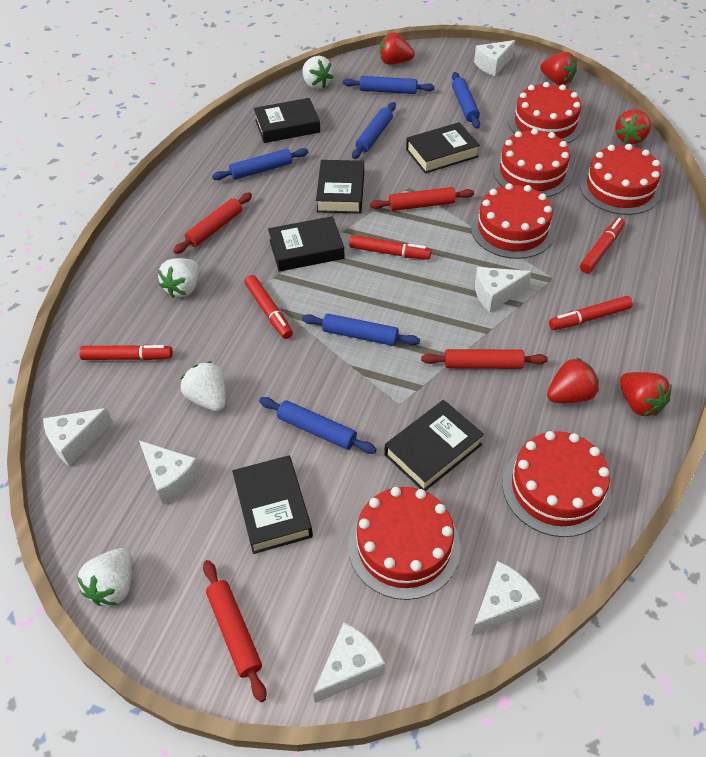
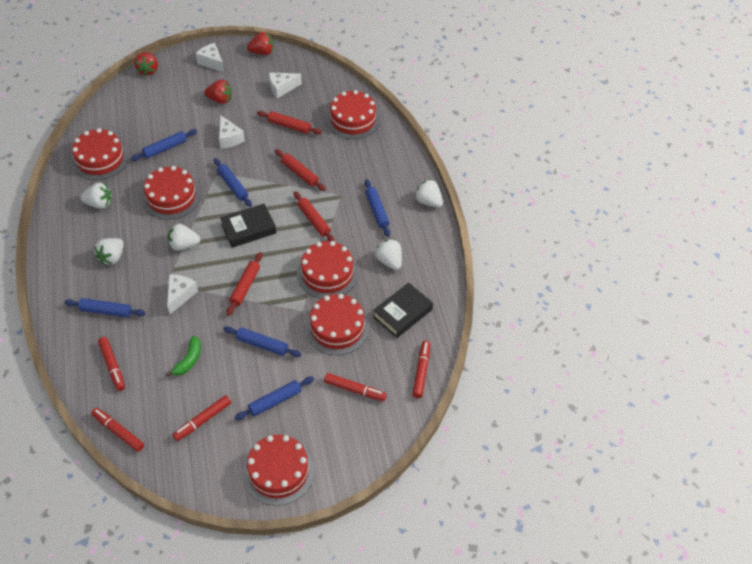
black book: [232,455,313,554] [254,98,320,143] [268,216,345,271] [316,160,364,214] [384,400,484,491] [406,122,480,173] = 6 -> [220,204,276,248] [373,283,433,338] = 2
green banana: none = 0 -> [166,336,201,377] = 1
red strawberry: [380,32,415,65] [540,52,577,85] [547,357,599,403] [615,109,651,144] [620,372,672,416] = 5 -> [134,52,158,76] [204,79,232,104] [247,32,273,55] = 3
white cheese: [43,408,113,466] [139,440,201,504] [313,623,385,703] [471,561,541,636] [474,40,515,76] [475,267,532,312] = 6 -> [167,274,198,314] [196,43,224,72] [219,115,245,149] [269,72,302,99] = 4
white strawberry: [77,548,132,606] [158,258,199,298] [181,361,226,411] [302,56,333,89] = 4 -> [80,183,111,209] [94,238,124,265] [168,224,200,251] [375,239,402,270] [414,179,443,208] = 5

